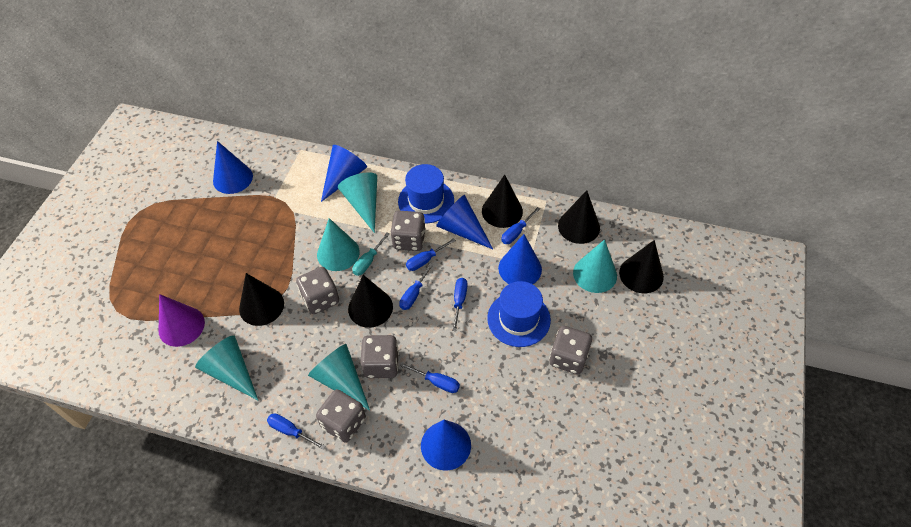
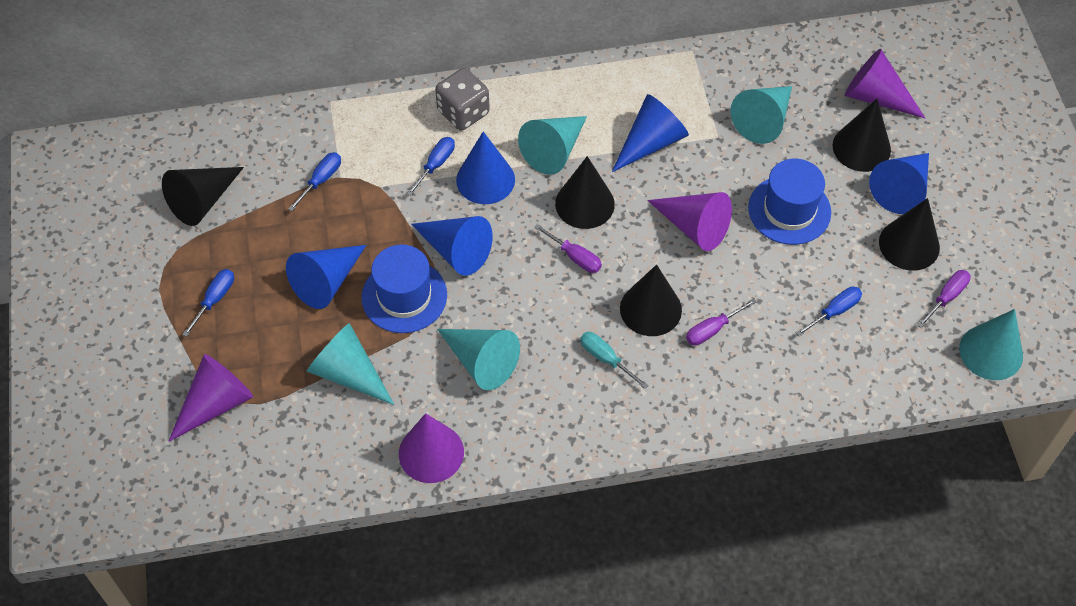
blue screwdriver: [267,413,325,450] [399,263,434,310] [400,363,460,393] [406,238,456,271] [452,278,468,331] [501,207,540,244] = 6 -> [182,269,234,337] [288,152,341,211] [407,137,455,196] [796,287,862,336] = 4
grey dice: [296,267,339,314] [316,389,366,443] [360,335,399,378] [390,211,426,251] [550,326,592,374] = 5 -> [435,68,490,131] = 1
purple cone: [159,294,205,347] = 1 -> [168,354,253,442] [399,413,464,483] [647,192,732,251] [845,49,925,118] = 4
purple screwdriver: none = 0 -> [534,224,602,273] [686,298,757,345] [917,270,971,328] = 3

